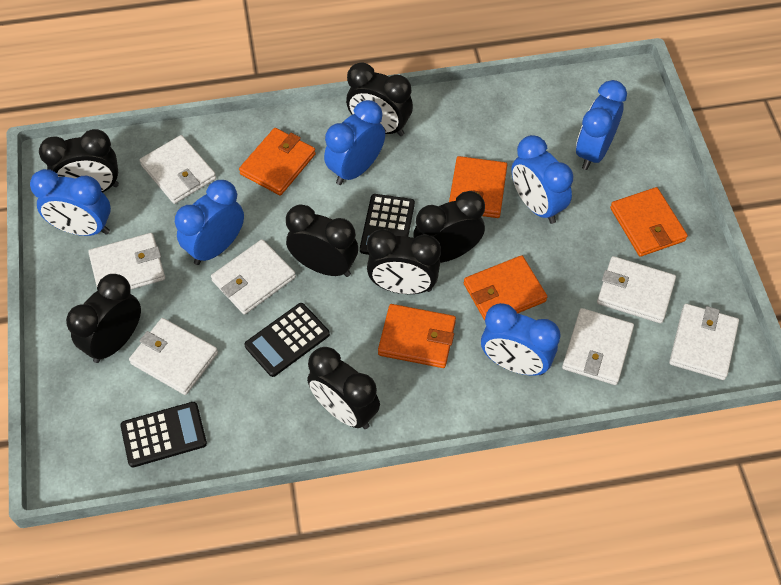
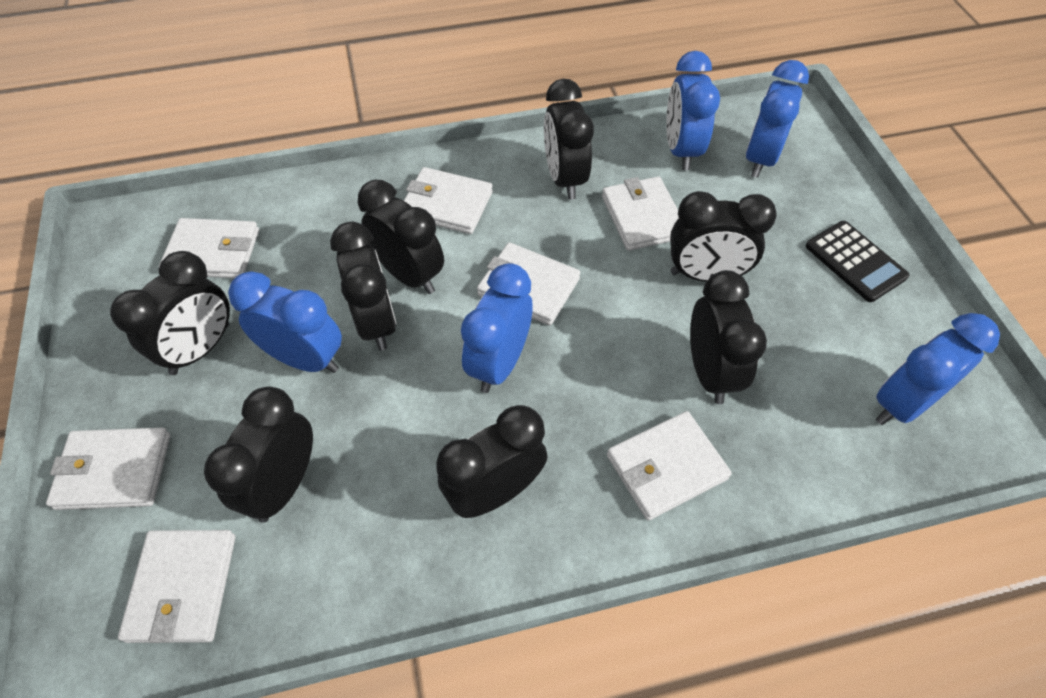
black calculator: [120,402,207,468] [244,303,330,377] [360,194,415,255] = 3 -> [806,221,910,302] = 1
black clock: [39,129,119,193] [66,274,141,363] [286,204,358,277] [307,347,380,429] [346,62,413,136] [367,229,441,294] [413,191,485,263] = 7 -> [110,251,230,375] [204,387,313,523] [330,222,396,350] [358,180,444,294] [436,405,548,518] [544,79,594,200] [670,191,776,282] [690,270,767,404] = 8
blue clock: [30,169,111,236] [175,180,244,265] [324,100,385,185] [481,303,561,376] [511,135,573,224] [576,80,627,170] = 6 -> [228,271,342,373] [461,263,533,393] [666,51,720,170] [746,60,809,178] [876,313,1000,425] = 5
orange wallet: [239,128,316,196] [378,304,456,368] [449,156,507,218] [464,255,547,321] [610,187,688,257] = 5 -> none = 0

